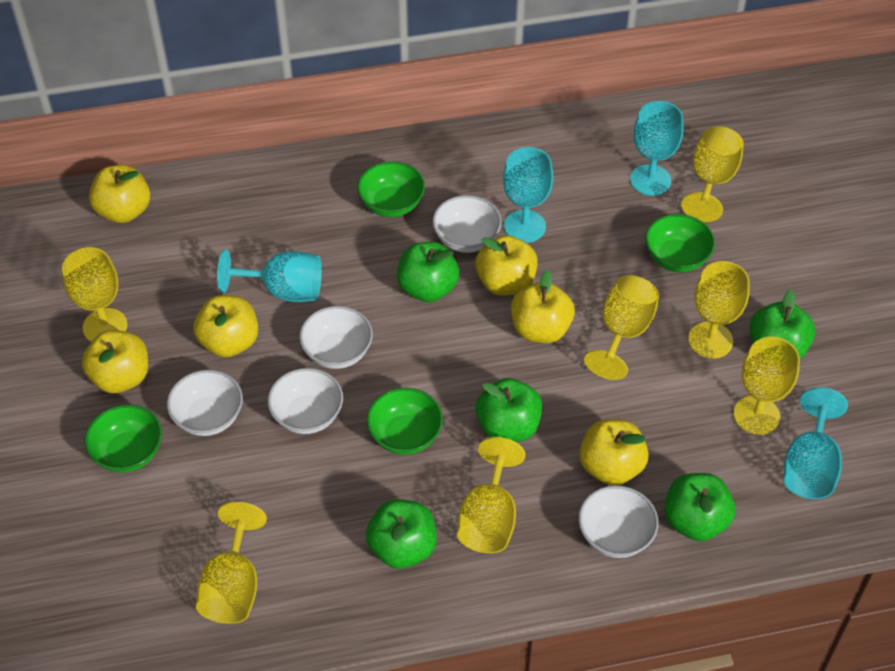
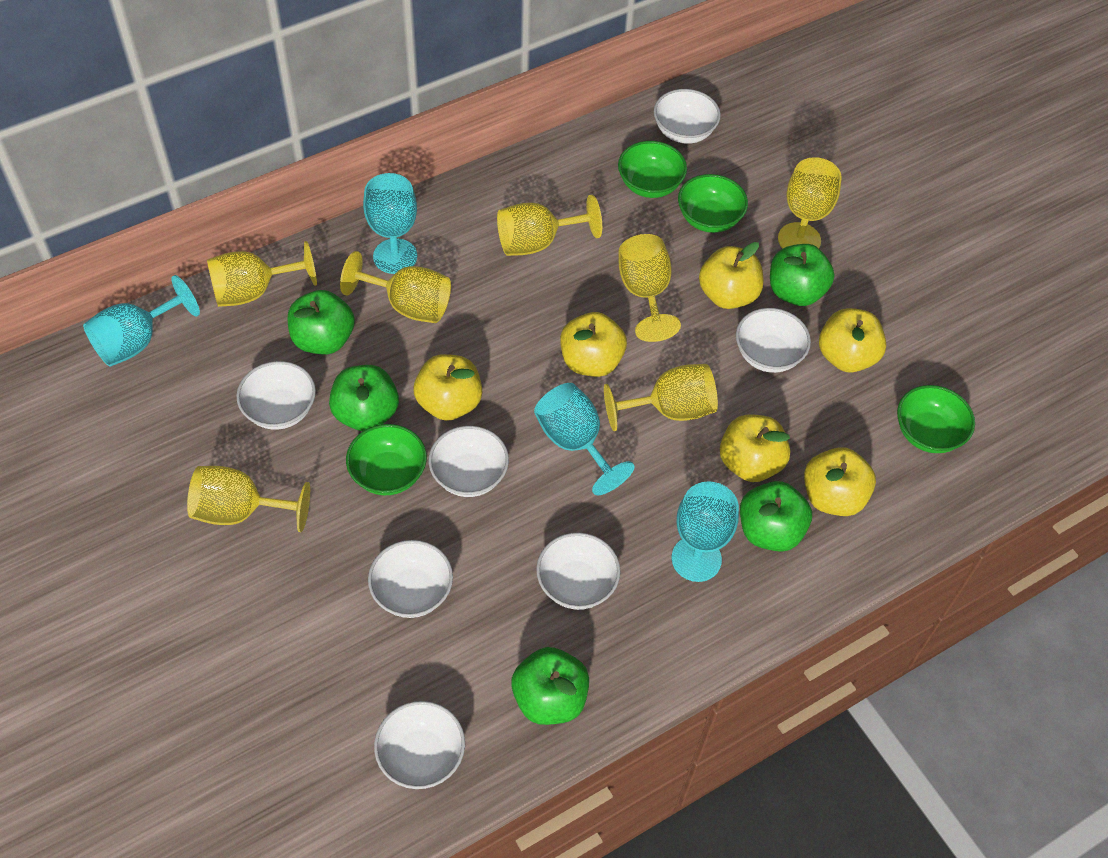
white bowl: [167,370,243,436] [268,368,343,434] [299,306,373,369] [432,195,502,253] [578,485,659,558] = 5 -> [236,361,316,430] [368,540,453,618] [374,701,465,789] [429,426,509,497] [536,532,620,610] [654,89,721,144] [736,308,811,373] = 7

